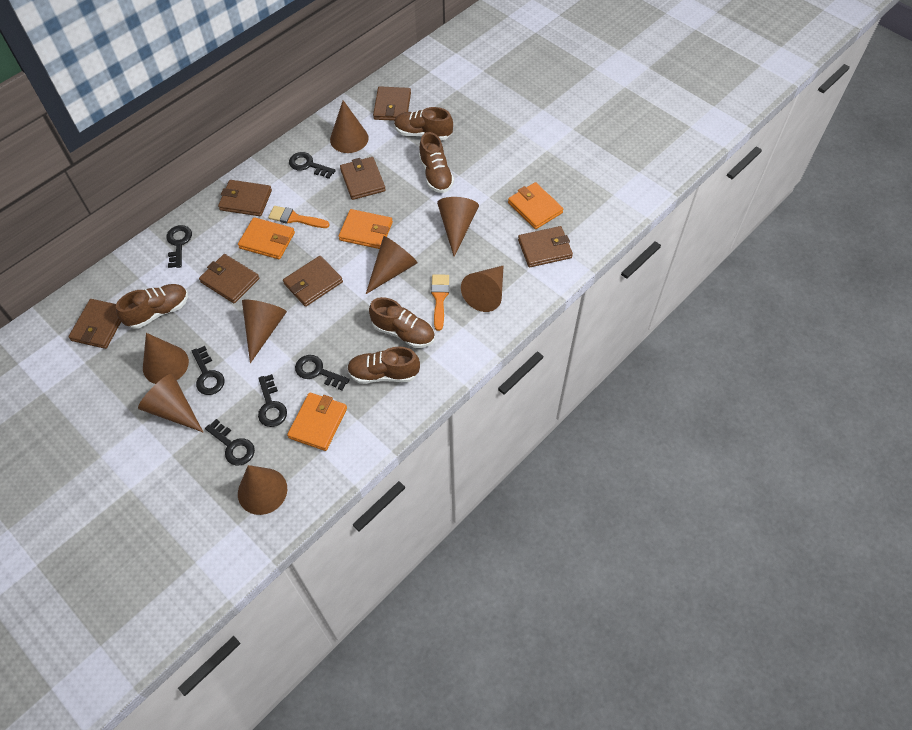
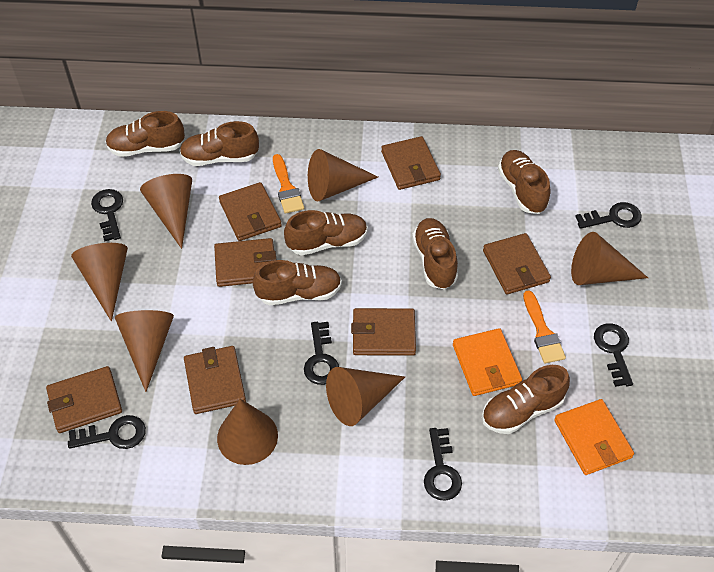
brown cone: [138,374,203,432] [143,333,189,384] [238,465,287,515] [242,299,287,363] [330,100,369,153] [366,236,418,294] [437,197,479,257] [461,266,503,312] = 8 -> [71,243,128,322] [115,310,174,392] [140,174,192,249] [217,399,278,465] [308,149,378,202] [326,367,405,426] [571,232,648,285] = 7
brown shoe: [116,284,188,329] [347,347,420,384] [369,297,435,348] [394,107,453,141] [419,132,454,193] = 5 -> [105,111,185,157] [180,121,259,166] [253,260,342,305] [284,210,368,256] [412,218,458,289] [482,365,570,434] [498,150,550,214] = 7
orange wallet: [238,217,295,259] [287,392,347,451] [338,209,393,249] [508,182,563,229] = 4 -> [453,328,522,396] [554,399,634,475] = 2

